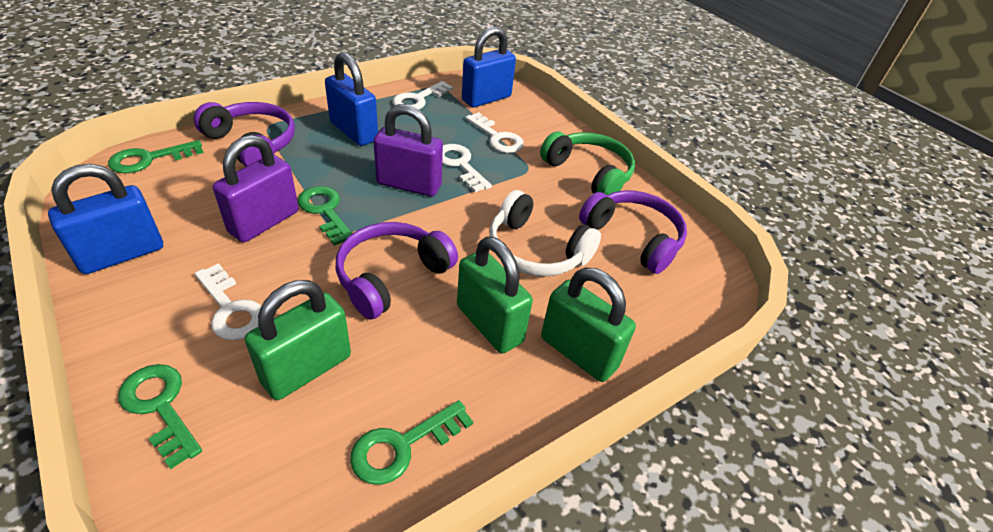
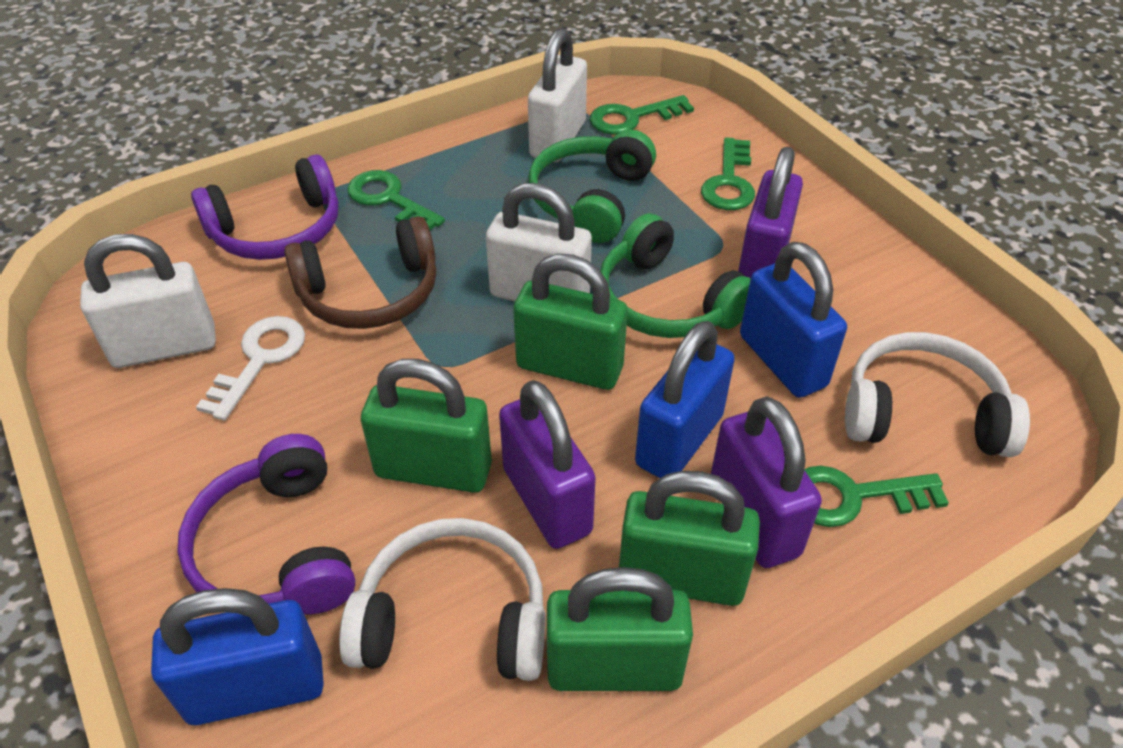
brown headphones: none = 0 -> [284,216,437,329] = 1
green headphones: [540,131,635,195] = 1 -> [529,130,656,243] [600,213,751,338] = 2
green padlock: [245,280,351,400] [457,236,533,353] [541,268,636,382] = 3 -> [361,359,492,493] [513,254,627,390] [547,567,693,691] [619,471,760,606] = 4
purple headphones: [194,102,295,166] [336,222,458,319] [579,191,687,274] = 3 -> [177,434,355,615] [191,154,339,260] = 2
purple padlock: [213,135,299,242] [373,104,443,196] = 2 -> [499,380,596,549] [711,396,822,568] [738,147,803,278] = 3
white headphones: [489,190,601,276] = 1 -> [339,518,545,681] [845,332,1030,457] = 2
white key: [195,263,261,341] [393,81,453,109] [442,144,492,192] [465,112,524,153] = 4 -> [196,316,305,421] = 1
white padlock: none = 0 -> [80,234,216,368] [486,183,592,301] [528,28,587,162] = 3

